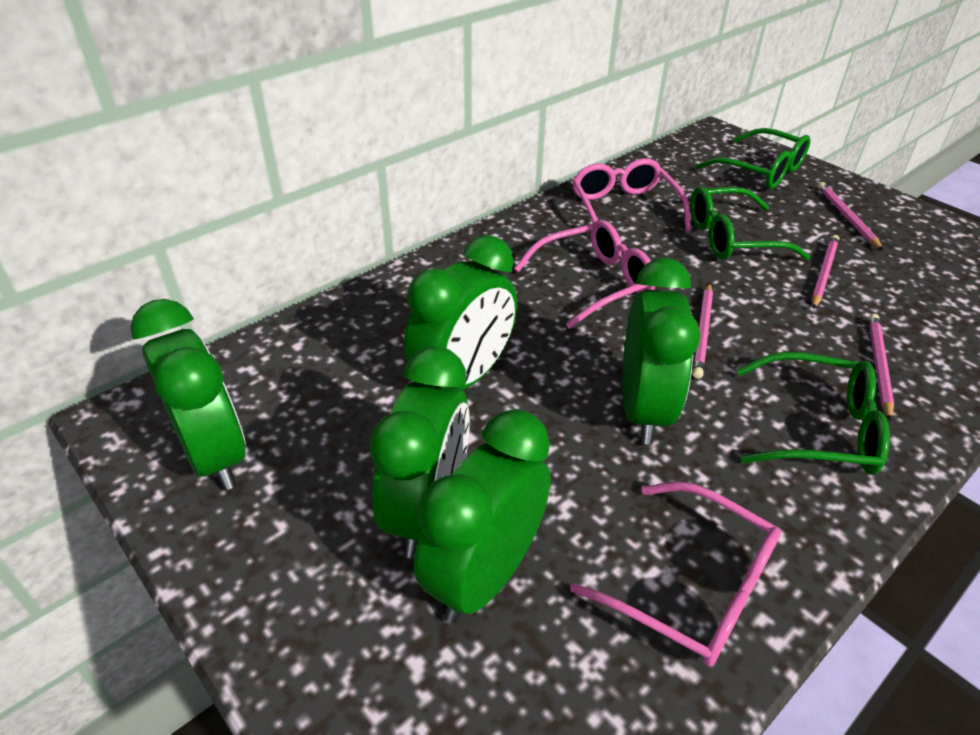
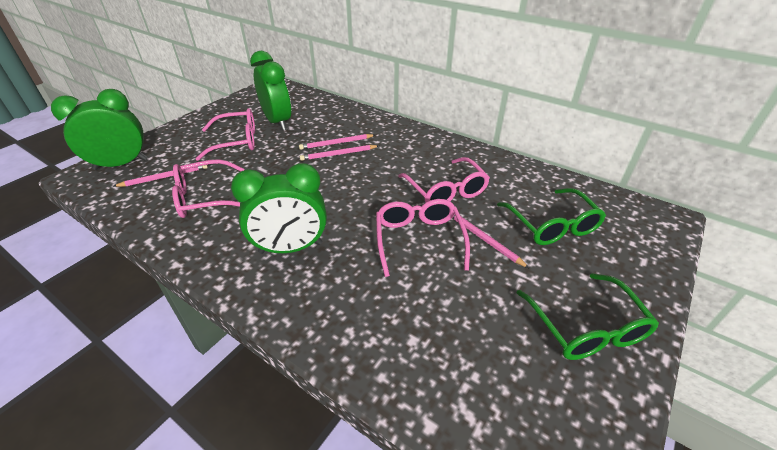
green clock: [130,299,246,490] [369,347,470,558] [404,235,517,390] [414,409,551,623] [622,258,700,444] = 5 -> [51,89,147,170] [231,163,327,254] [250,51,291,130] = 3
green glasses: [690,186,811,260] [696,128,811,189] [737,352,890,475] = 3 -> [497,188,606,245] [517,273,659,360] = 2
pink glasses: [514,220,655,329] [570,482,781,666] [572,158,691,232] = 3 -> [172,159,244,218] [195,108,255,161] [376,199,470,277] [398,157,490,203] = 4

